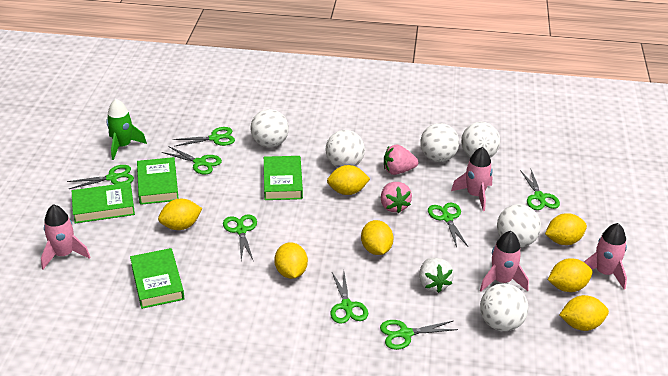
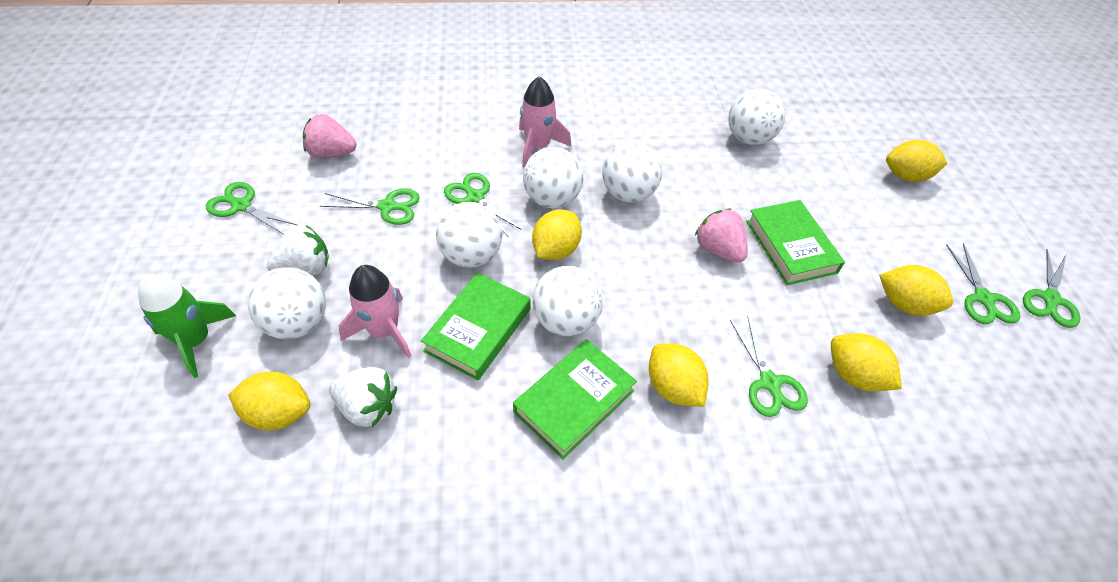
green book: [72,182,135,223] [130,248,184,309] [137,157,179,205] [264,156,303,200] = 4 -> [421,272,531,380] [513,339,637,459] [746,200,845,285] = 3
green scissors: [67,165,134,189] [162,146,222,175] [173,127,235,147] [223,214,257,260] [331,272,368,324] [380,320,458,350] [428,202,468,247] [520,170,560,210] = 8 -> [206,182,297,235] [320,189,420,225] [444,173,522,236] [730,316,808,417] [946,243,1020,324] [1023,249,1081,328] = 6
pink rocket: [41,204,90,269] [451,147,493,211] [480,231,529,292] [584,223,627,290] = 4 -> [339,265,412,358] [519,76,572,168] = 2
white strawberry: [419,258,454,293] = 1 -> [267,225,329,275] [329,367,397,427] = 2
yellow lemon: [158,199,202,230] [274,242,308,279] [327,165,370,195] [361,220,393,255] [545,213,587,245] [548,258,593,292] [559,295,609,331] = 7 -> [228,371,310,431] [532,209,582,260] [649,343,709,407] [831,333,902,392] [879,265,953,316] [886,140,948,182] = 6

